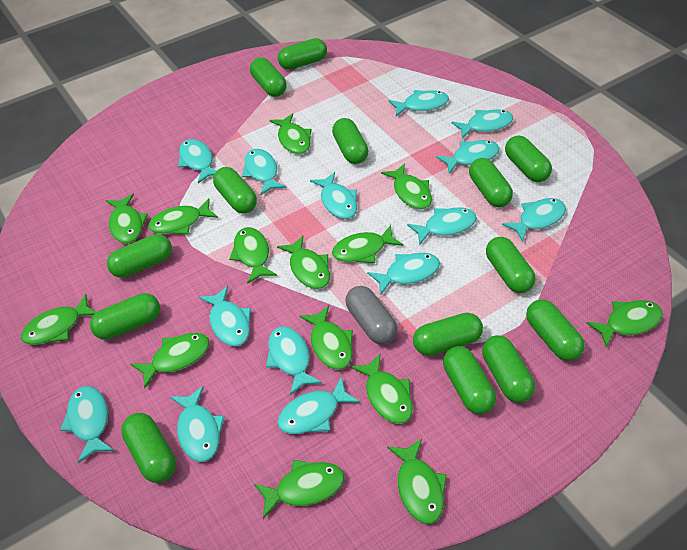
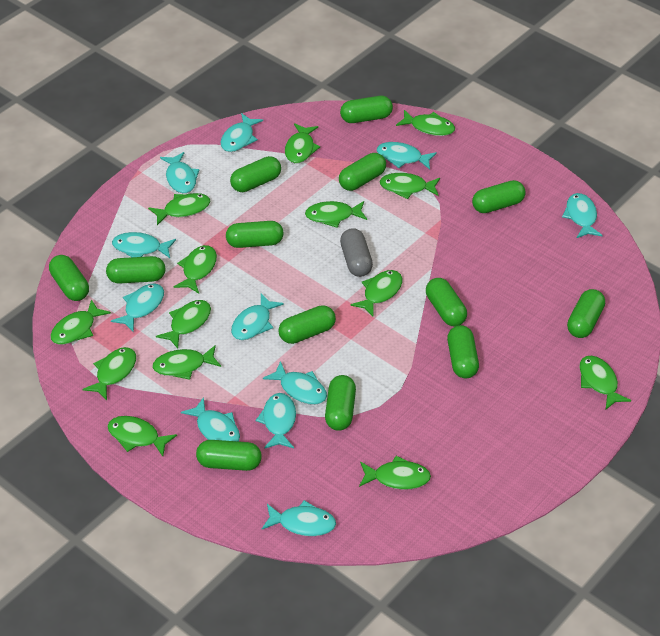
green capsule: [90,293,160,340] [107,234,172,278] [121,413,176,483] [213,167,257,214] [250,58,287,97] [278,38,327,70] [332,118,368,164] [413,313,483,356] [443,346,496,414] [469,158,513,207] [482,335,535,403] [486,237,536,293] [505,136,552,182] [526,300,585,361] = 14 -> [49,255,89,301] [106,256,166,284] [196,440,262,471] [226,221,284,248] [230,156,281,192] [279,305,336,344] [325,375,356,431] [339,153,386,191] [340,96,393,123] [426,278,467,326] [447,325,479,379] [472,180,525,213] [567,289,605,338] = 13
turquoise fish: [60,386,114,463] [170,386,225,462] [178,139,217,183] [199,286,251,346] [242,149,287,195] [266,326,322,395] [277,376,360,434] [310,172,357,219] [367,253,440,295] [388,90,449,116] [407,207,477,245] [436,140,500,174] [451,109,513,139] [502,198,566,242] = 14 -> [111,283,164,333] [112,232,176,258] [160,152,200,193] [181,397,240,442] [220,113,263,152] [231,293,284,340] [256,393,296,449] [262,500,336,536] [263,361,327,405] [377,142,437,169] [562,193,603,238] = 11

